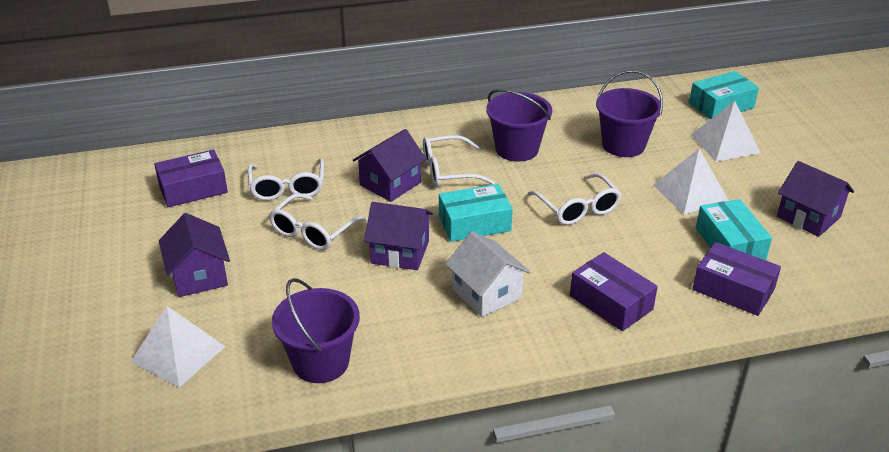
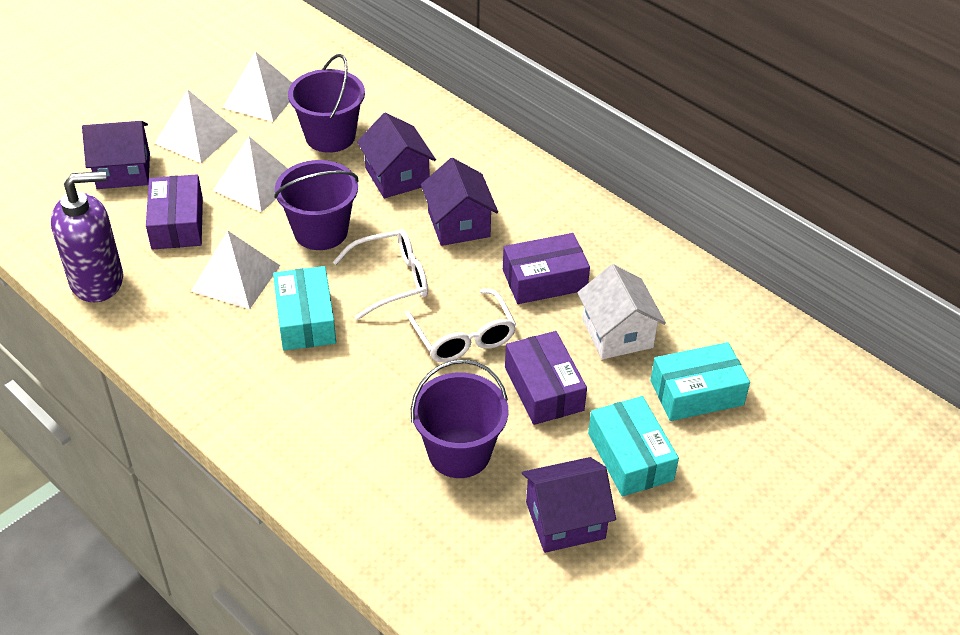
purple soap dispenser: none = 0 -> [51,171,123,303] = 1
white glasses: [248,158,324,200] [269,193,367,250] [423,135,495,187] [528,173,622,225] = 4 -> [333,229,428,320] [405,289,516,362] = 2
white pyramid: [131,306,226,388] [653,148,729,214] [691,101,761,162] = 3 -> [154,90,238,163] [191,230,280,309] [213,137,288,213] [223,51,292,122] = 4

